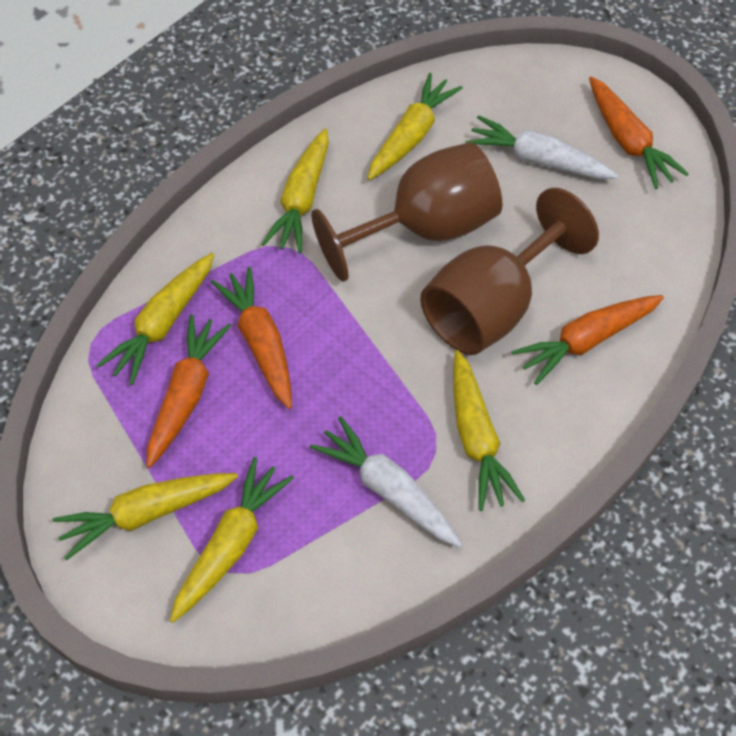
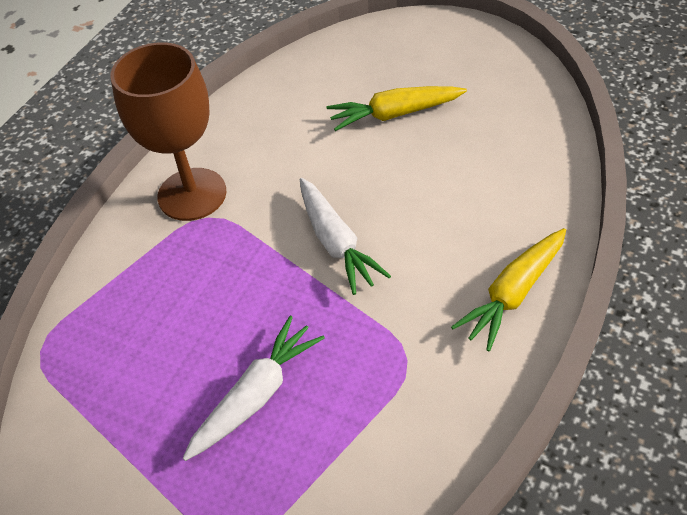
brown goblet: [311,142,502,282] [420,188,599,355] = 2 -> [110,42,226,221] = 1
orange carrot: [147,315,232,468] [211,267,292,409] [511,295,664,385] [589,77,689,189] = 4 -> none = 0
yellow carrot: [53,473,238,560] [97,253,214,385] [170,457,294,623] [261,128,329,253] [367,73,463,180] [453,350,525,511] = 6 -> [326,86,467,131] [451,228,566,351] = 2

